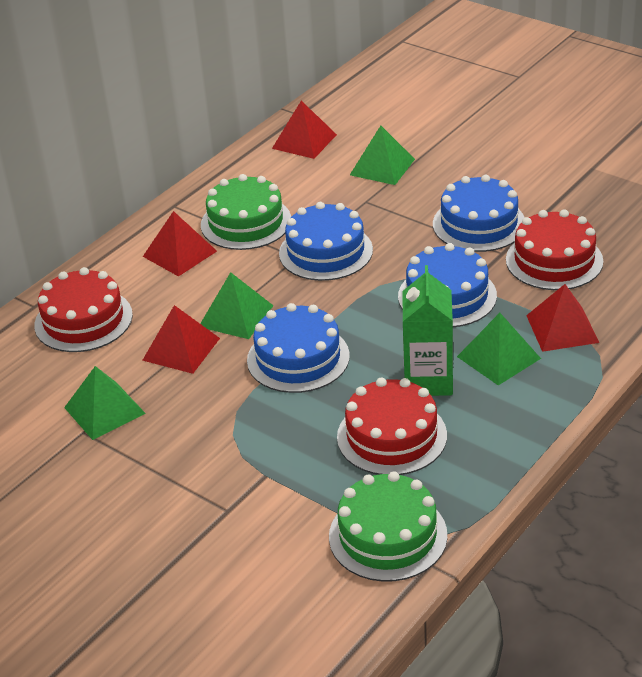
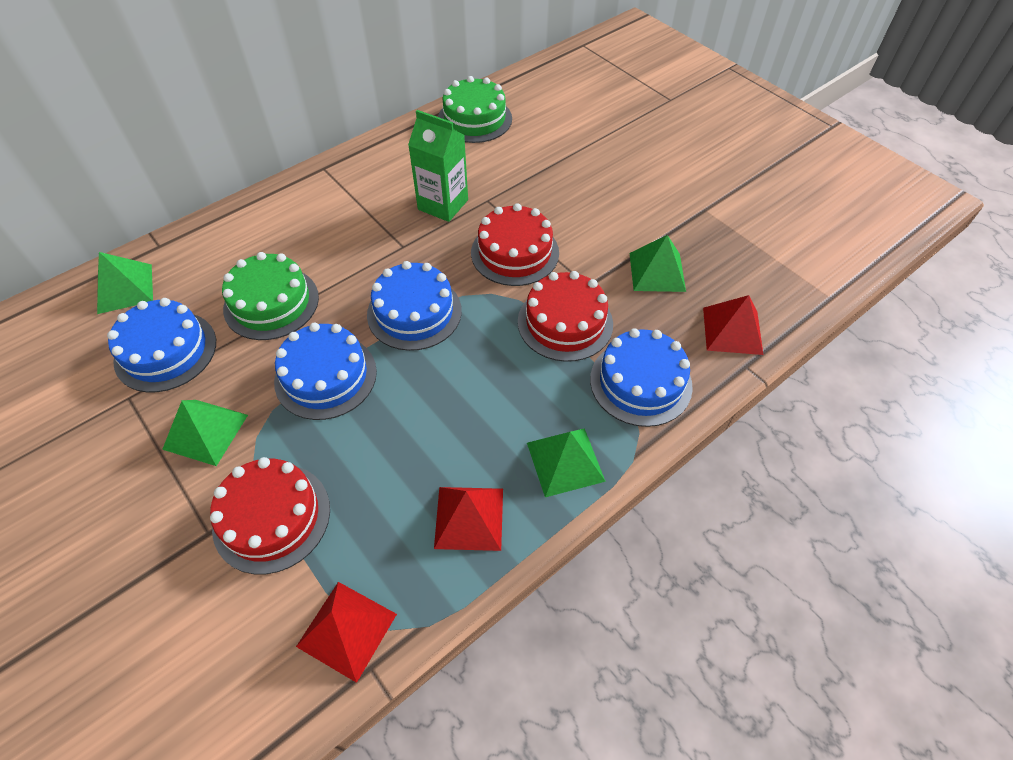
red pyramid: [142,305,220,374] [143,211,217,277] [272,101,337,159] [526,284,599,352] = 4 -> [296,582,397,683] [434,487,503,551] [703,295,763,355] = 3

